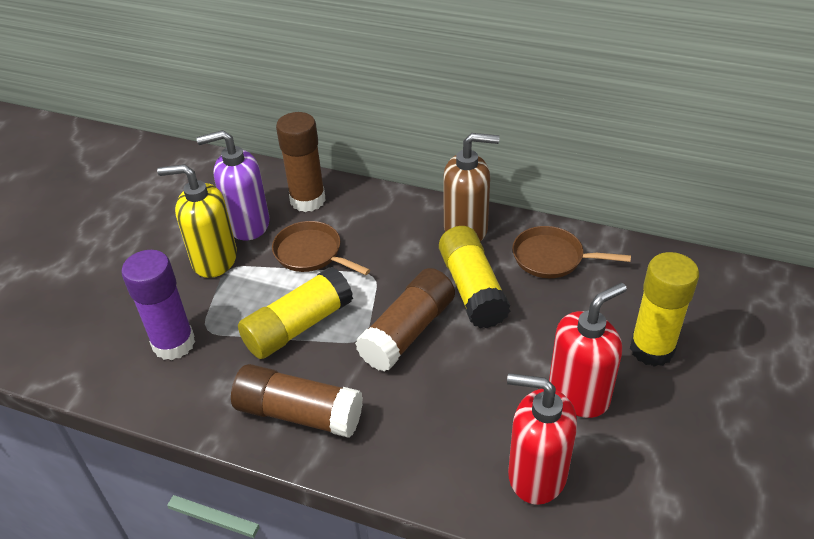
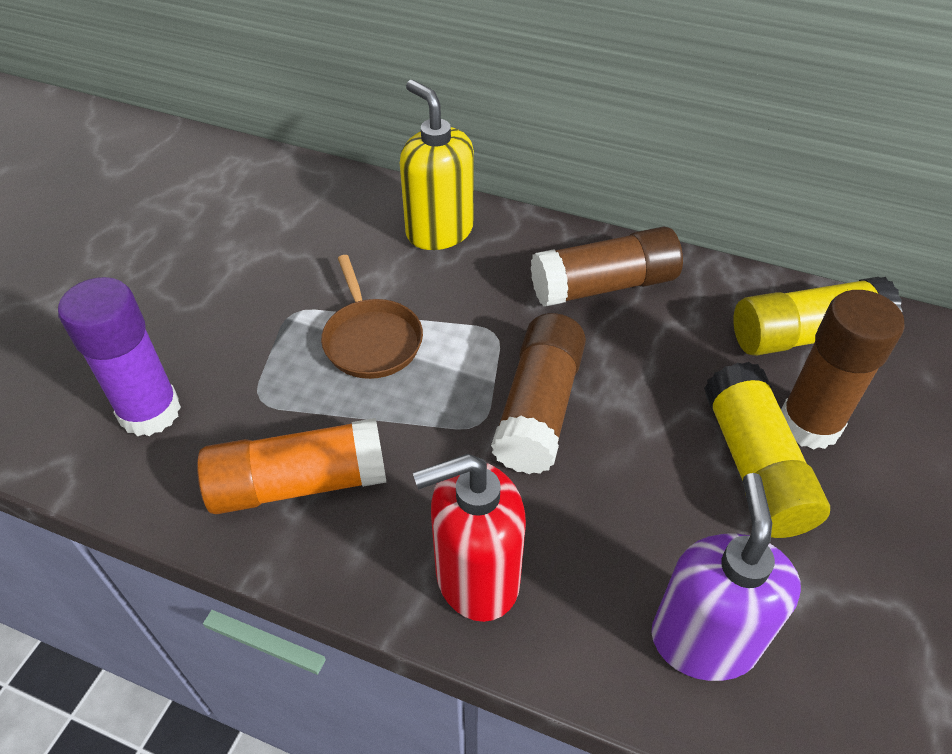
brown pan: [272,221,370,275] [512,226,631,278] = 2 -> [321,255,423,379] = 1
brown soap dispenser: [443,133,499,242] = 1 -> none = 0
orange glue stick: none = 0 -> [197,418,386,514] = 1
red soap dispenser: [507,373,577,505] [549,283,627,418] = 2 -> [413,454,526,622] = 1
yellow glue stick: [238,267,353,359] [439,226,510,328] [630,252,699,367] = 3 -> [704,362,830,538] [733,277,902,356] = 2

